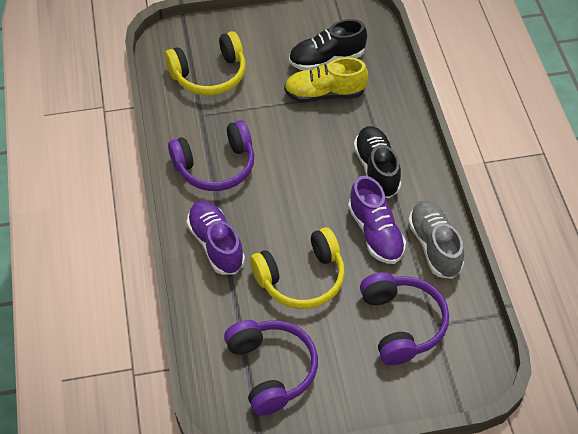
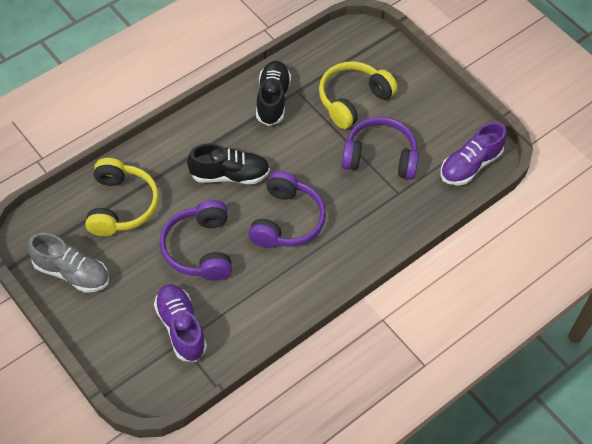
yellow shoe: [284,57,368,102] = 1 -> none = 0

